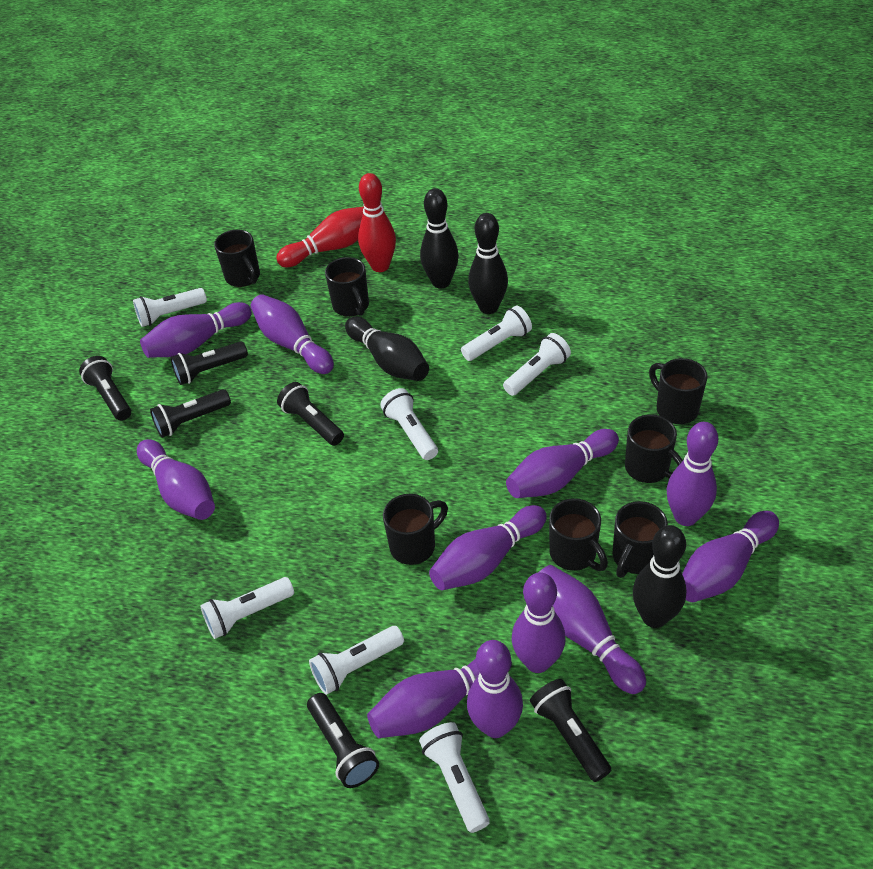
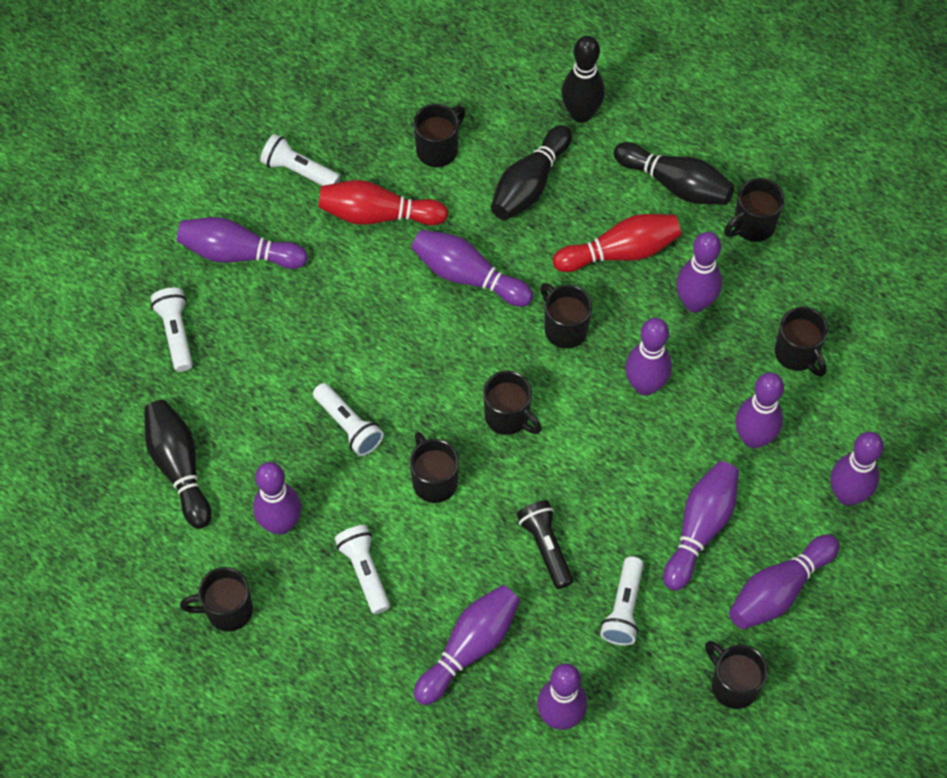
black flashlight: [79,356,131,421] [150,389,231,438] [171,341,248,385] [277,382,344,446] [307,693,379,788] [530,679,611,782] = 6 -> [517,500,573,589] = 1
black mug: [214,229,260,287] [325,257,369,317] [383,494,448,565] [549,498,608,571] [613,501,668,578] [625,414,683,483] [649,358,707,424] = 7 -> [180,567,253,632] [410,432,459,503] [414,104,465,167] [483,371,542,435] [540,283,592,349] [705,641,768,709] [724,178,785,242] [775,307,828,377] = 8
white flashlight: [133,288,207,327] [200,577,294,639] [309,626,404,695] [380,388,438,460] [419,722,490,833] [461,305,532,361] [503,333,571,396] = 7 -> [151,288,193,372] [260,134,340,186] [313,383,384,456] [335,525,390,614] [600,556,644,646] = 5

